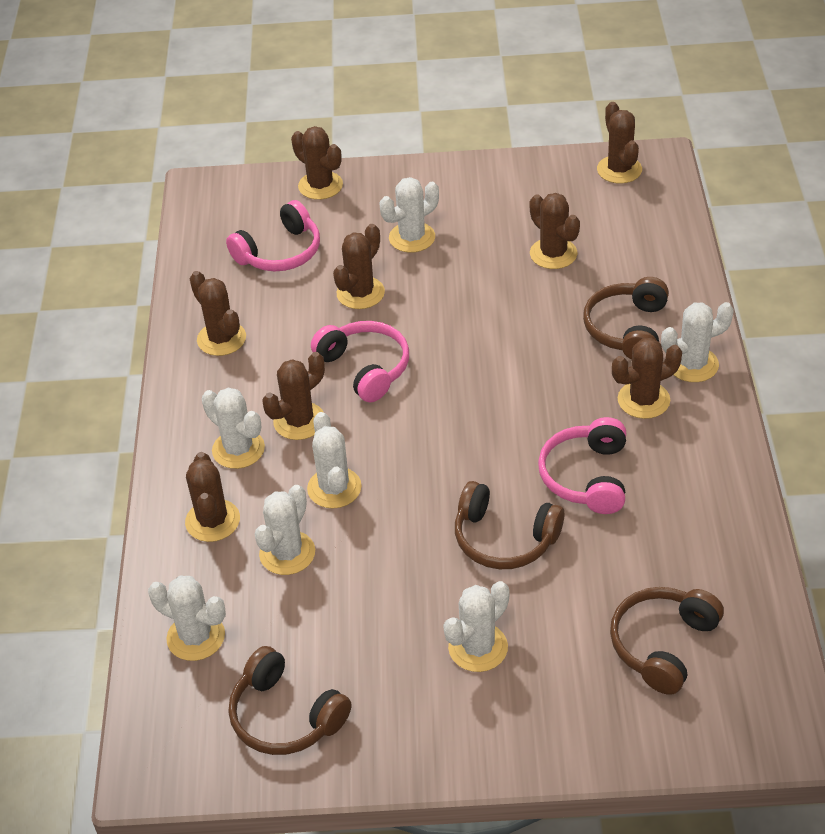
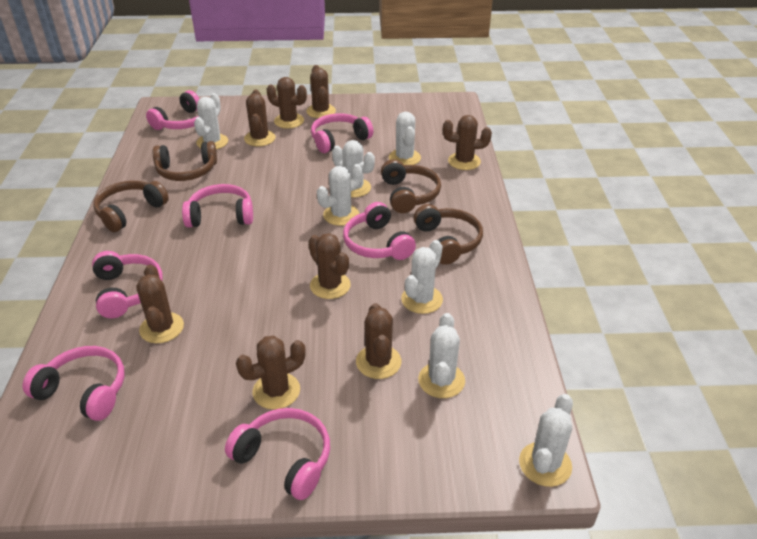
pink headphones: [226,200,320,271] [311,321,409,402] [538,417,626,514] = 3 -> [23,346,125,421] [92,251,163,318] [146,90,199,130] [182,184,253,227] [225,408,330,500] [311,113,374,153] [343,202,416,260] = 7

